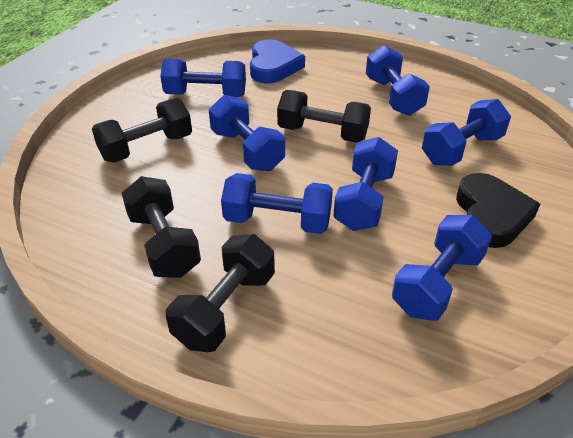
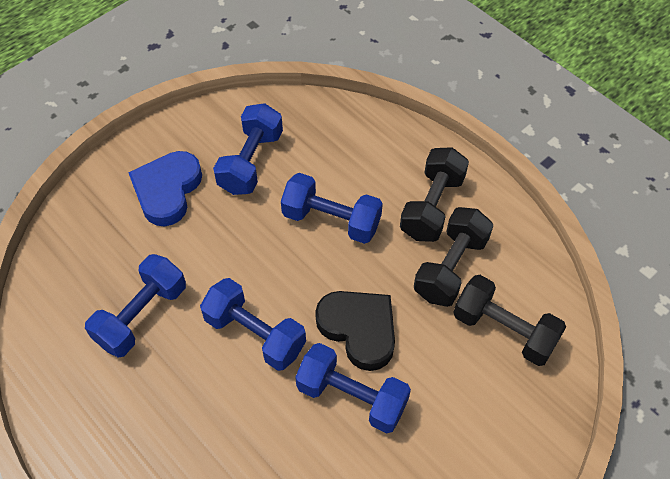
black dumbbell: [92,98,192,163] [122,176,201,278] [166,234,275,352] [277,90,371,143] = 4 -> [400,147,469,242] [414,207,494,307] [453,275,566,366] = 3
blue dumbbell: [160,58,246,97] [209,95,285,171] [221,173,333,234] [333,137,398,231] [366,45,430,116] [392,215,492,321] [422,99,511,166] = 7 -> [85,254,186,358] [200,278,306,371] [213,103,283,195] [281,173,383,244] [295,343,411,433] = 5

